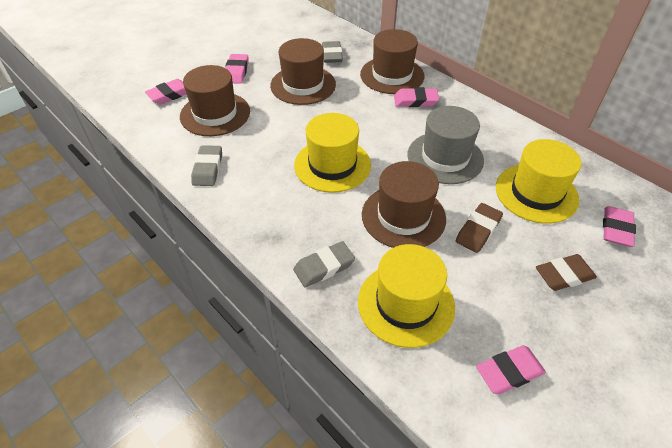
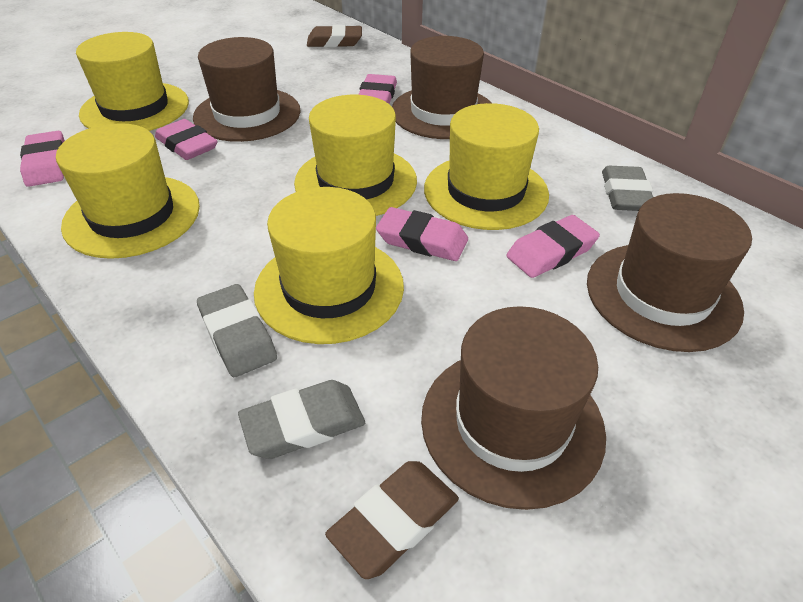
grey hat: [408,106,484,184] = 1 -> none = 0
yellow hat: [294,113,371,193] [358,244,455,348] [496,139,582,224] = 3 -> [56,123,200,259] [76,32,189,131] [254,187,404,344] [294,95,417,216] [424,103,549,230] = 5

